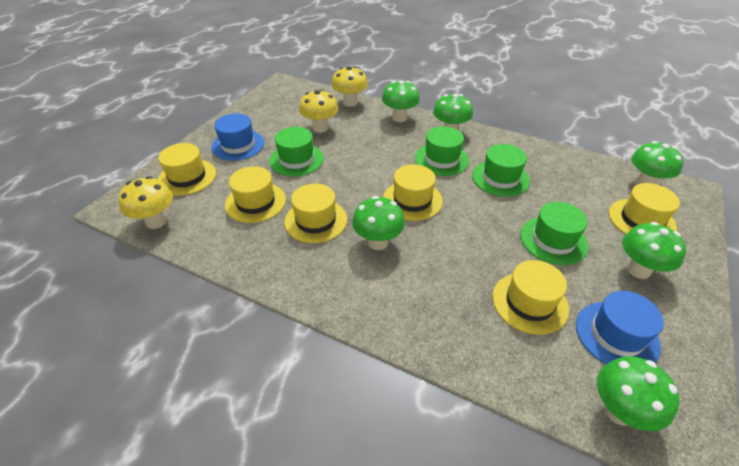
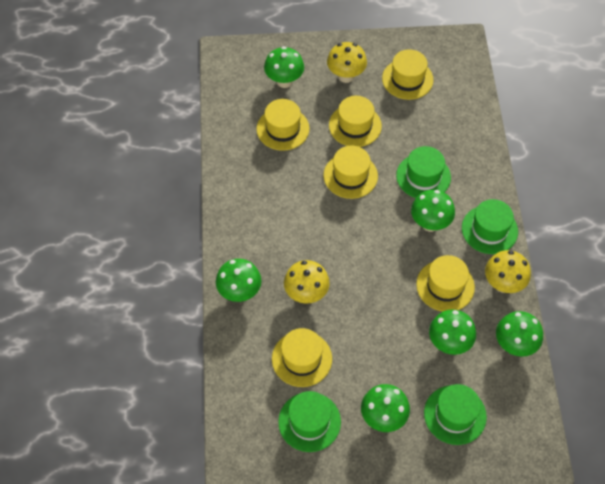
blue hat: [211,113,264,161] [576,291,664,364] = 2 -> none = 0

